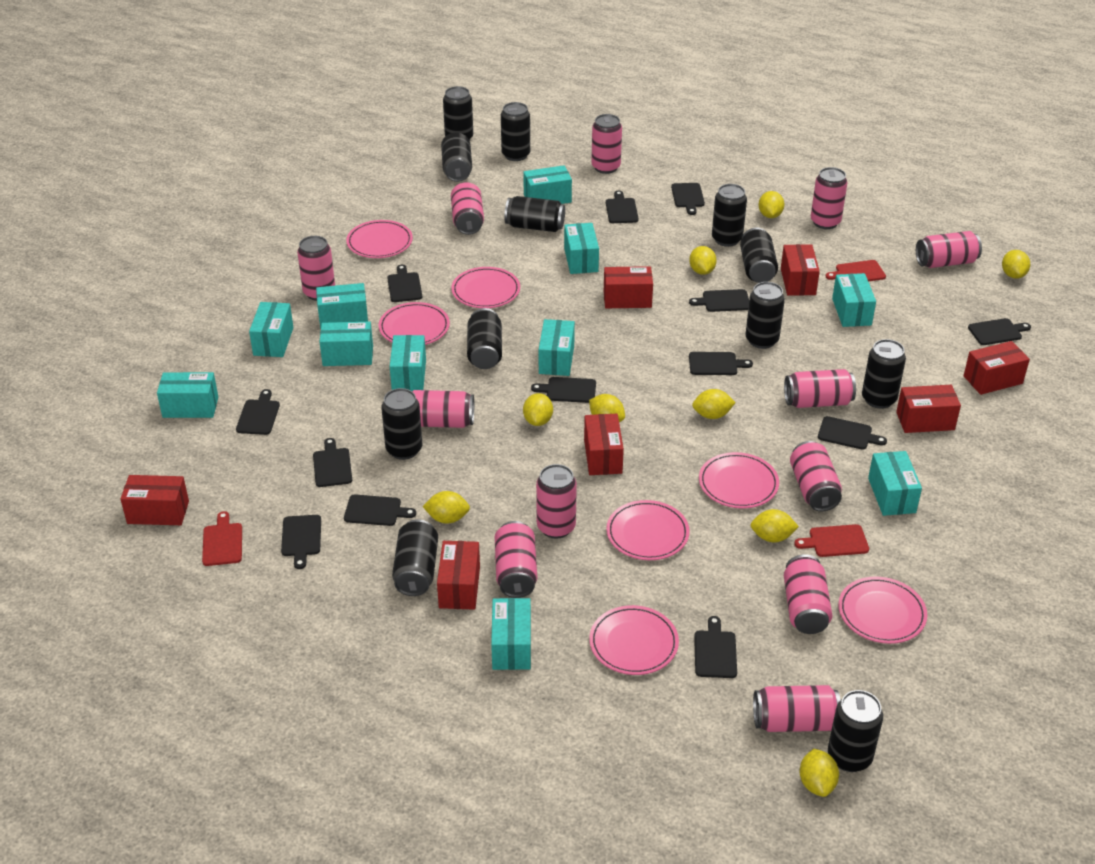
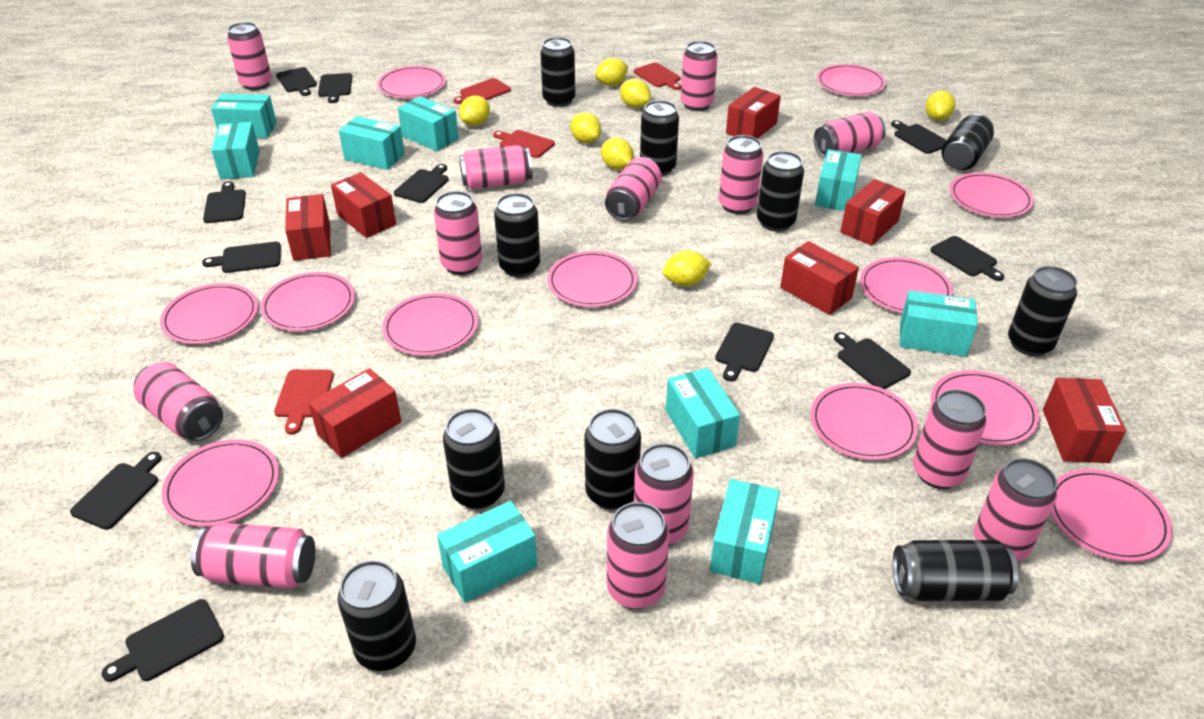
black can: [381,388,422,460] [392,519,438,596] [441,133,472,182] [443,86,473,141] [467,308,502,369] [501,102,530,161] [504,196,565,232] [712,184,747,247] [740,228,778,283] [745,282,785,349] [828,690,883,772] [862,339,906,409] = 12 -> [338,560,416,671] [443,408,505,510] [494,193,540,277] [541,37,575,107] [584,409,641,510] [640,100,679,176] [757,151,804,232] [893,540,1019,601] [942,114,994,170] [1008,266,1077,356] = 10
black cutting board: [236,389,280,435] [281,515,321,569] [313,438,352,487] [344,494,416,526] [387,265,422,302] [531,377,596,403] [606,191,639,223] [671,183,705,215] [689,289,749,312] [689,352,753,375] [694,616,737,678] [818,416,887,450] [968,318,1031,345] = 13 -> [70,452,162,530] [102,599,224,682] [202,242,281,273] [203,181,246,223] [276,67,317,96] [318,73,352,103] [394,164,449,203] [715,323,774,381] [834,332,911,389] [891,120,946,154] [930,236,1004,281] = 11
pink can: [297,236,335,301] [412,390,474,428] [451,182,484,235] [495,521,537,598] [536,464,577,539] [591,114,622,174] [753,685,841,732] [784,369,856,408] [784,554,833,634] [790,441,842,511] [811,167,847,229] [916,231,982,268] = 12 -> [133,362,223,441] [191,523,315,589] [227,22,272,90] [434,191,482,275] [459,145,533,189] [605,157,662,221] [607,502,669,609] [634,443,694,545] [681,41,718,111] [719,135,763,214] [814,111,886,157] [913,389,987,489] [974,458,1057,561] = 13
pink plate: [346,220,413,258] [379,302,450,345] [451,267,520,308] [589,605,679,675] [606,500,690,560] [699,452,779,509] [838,576,927,644] = 7 -> [160,283,258,344] [161,439,279,527] [260,272,355,331] [377,66,446,98] [382,293,478,356] [547,251,637,307] [810,383,918,460] [817,64,886,96] [860,258,953,313] [931,371,1040,445] [950,172,1034,218] [1050,469,1172,562] = 12
red cutting board: [202,511,242,566] [794,524,869,557] [826,260,886,282] = 3 -> [274,369,334,434] [453,78,511,104] [493,130,555,158] [634,63,681,90] = 4
turquoise box: [157,372,218,418] [249,302,294,357] [316,283,368,329] [320,322,373,366] [390,335,426,391] [491,598,531,670] [523,165,572,204] [539,319,575,376] [564,223,599,274] [832,273,876,327] [868,451,922,516] = 11 -> [211,94,277,138] [211,122,260,179] [339,116,405,170] [398,96,459,151] [437,501,538,603] [666,368,740,459] [710,479,780,584] [815,149,862,211] [900,290,977,357] = 9
yellow lemon: [422,491,470,524] [523,393,553,426] [589,394,625,422] [689,246,717,275] [692,389,736,419] [751,509,799,542] [758,191,784,218] [800,749,839,797] [1002,250,1030,279] = 9 -> [459,95,490,126] [570,112,601,143] [595,58,628,86] [601,137,634,170] [620,79,651,108] [663,250,712,286] [925,90,956,121] = 7

